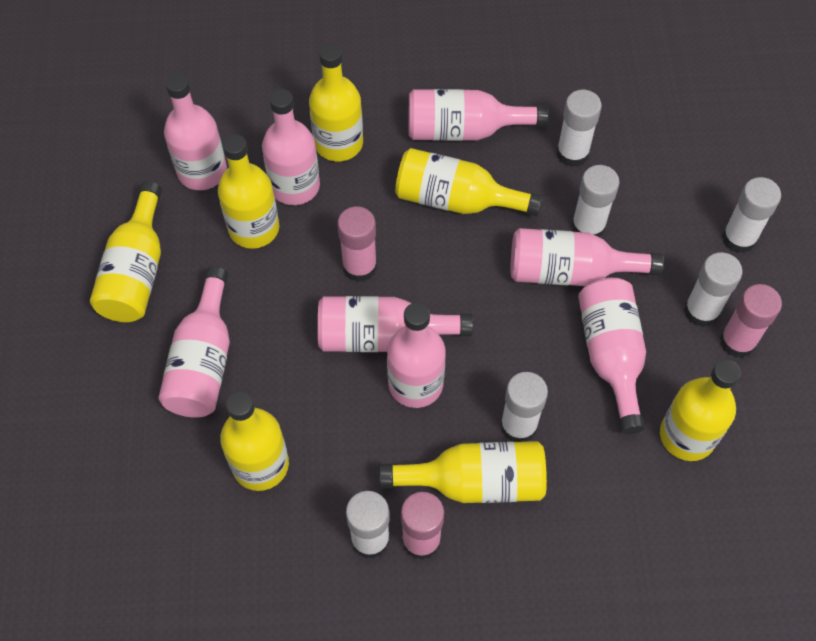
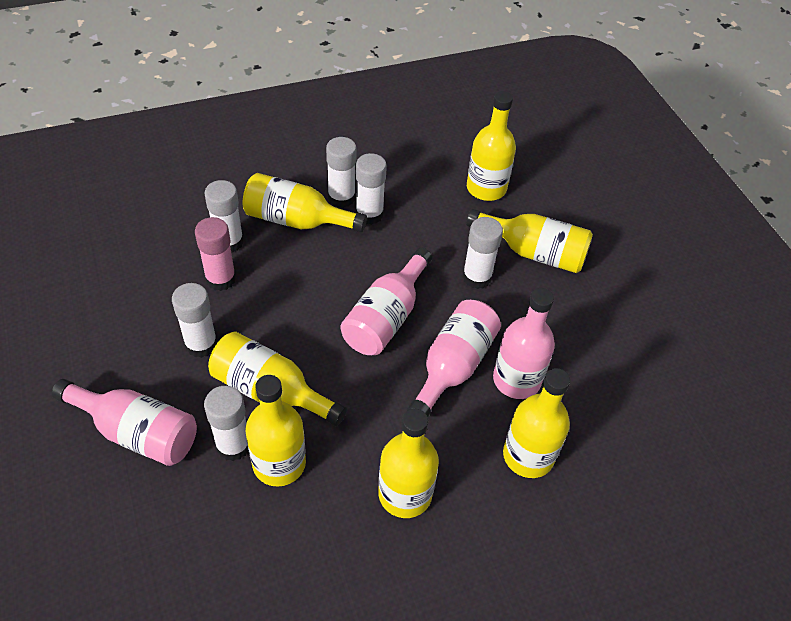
pink bottle: [159,266,230,418] [164,73,227,190] [262,89,320,205] [318,296,473,352] [387,303,446,408] [408,89,549,141] [511,228,664,286] [578,278,646,434] = 8 -> [52,379,197,466] [341,248,432,355] [407,300,501,417] [493,288,555,399] = 4
pink glue stick: [337,206,377,282] [401,492,444,560] [720,284,782,358] = 3 -> [195,217,236,291] = 1

